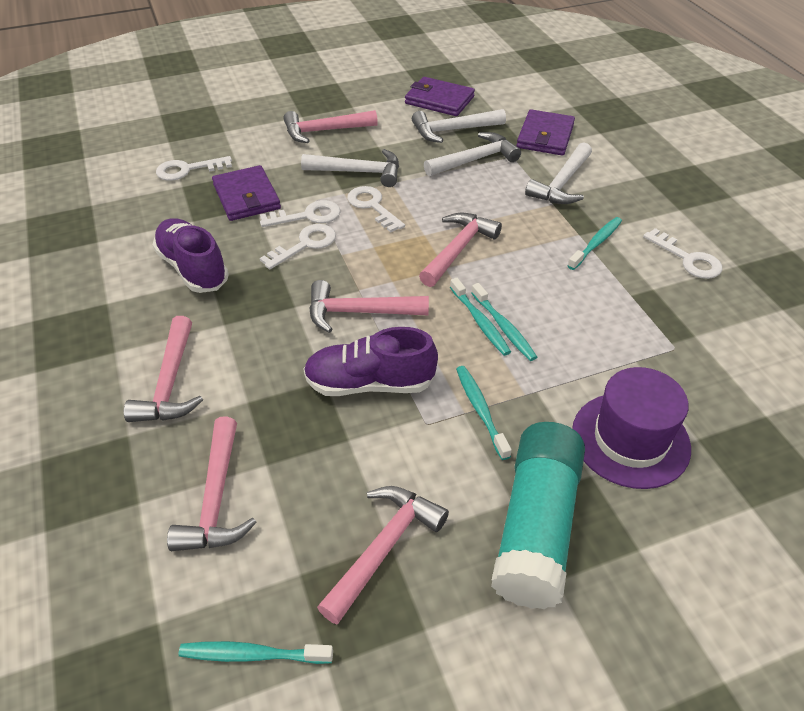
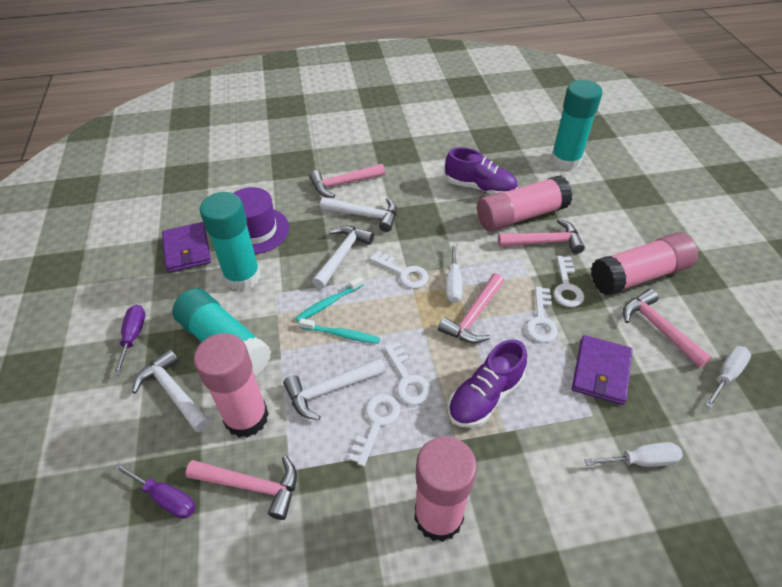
pink glue stick: none = 0 -> [194,333,269,438] [414,436,477,542] [477,175,572,231] [591,232,698,295] = 4
pink hammer: [124,316,203,422] [167,417,257,551] [284,110,378,143] [309,280,429,333] [317,486,449,625] [419,213,502,287] = 6 -> [186,456,297,520] [309,164,385,198] [438,273,505,344] [498,219,585,254] [623,289,712,368] = 5
purple screwdriver: none = 0 -> [113,305,145,376] [114,463,196,519] = 2
purple wallet: [212,165,281,221] [405,77,475,116] [516,109,575,155] = 3 -> [162,222,211,273] [572,335,633,405] = 2
turquoise glue stick: [491,422,585,609] = 1 -> [172,288,271,376] [200,192,261,291] [550,80,602,170] = 3
turquoise toothbrush: [178,641,333,664] [450,278,511,356] [456,366,512,460] [471,283,537,361] [568,217,622,270] = 5 -> [295,276,364,322] [299,318,380,344] = 2
white screwdriver: none = 0 -> [446,244,462,303] [584,442,683,467] [705,346,751,409] = 3

